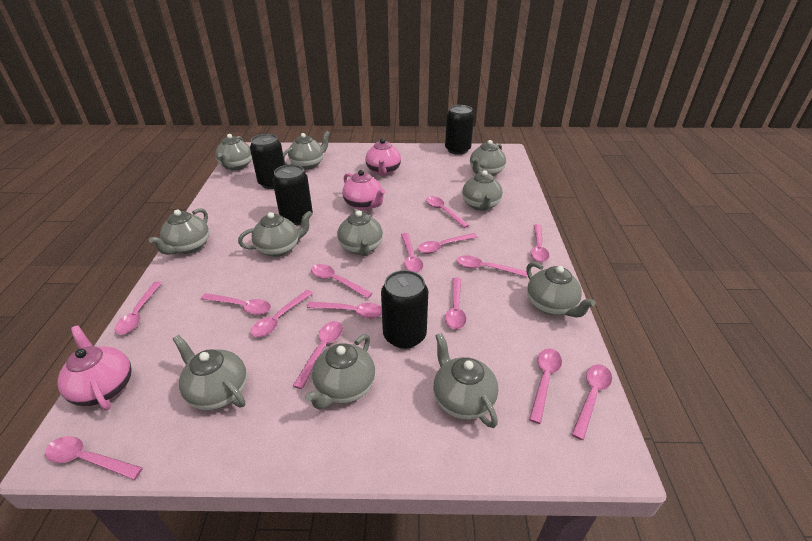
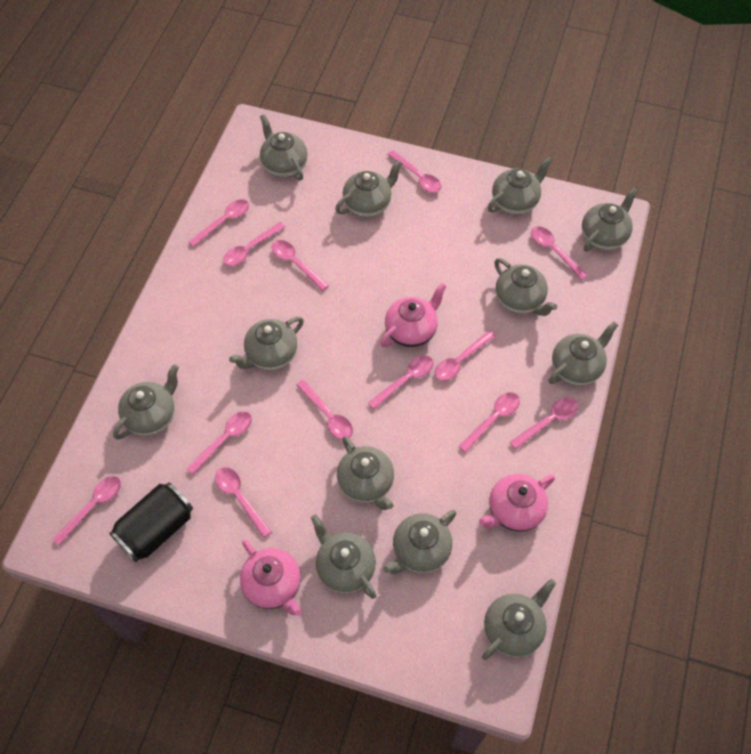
black can: [250,134,285,189] [273,164,313,225] [381,270,428,349] [445,105,474,155] = 4 -> [109,482,193,562] = 1
grey teapot: [149,208,209,255] [173,335,247,410] [215,134,252,171] [238,211,312,257] [283,131,330,170] [305,334,375,410] [338,209,383,256] [433,333,498,428] [462,170,503,211] [470,140,506,176] [526,262,596,318] = 11 -> [113,364,179,440] [229,317,304,370] [260,114,308,181] [311,515,377,599] [335,160,403,217] [337,436,394,510] [383,510,457,574] [482,579,556,660] [488,157,552,215] [494,258,557,316] [549,322,618,385] [582,187,638,252] = 12
pink spoon: [45,436,143,480] [114,281,162,335] [201,293,271,315] [251,290,313,337] [293,321,343,389] [307,302,382,318] [311,264,373,298] [401,233,423,273] [418,233,477,254] [426,196,469,228] [445,277,466,329] [457,255,527,277] [529,348,562,424] [531,224,549,262] [571,364,612,440] = 15 -> [52,476,121,546] [186,412,252,475] [188,199,249,247] [215,467,272,538] [223,222,285,266] [272,240,329,291] [296,380,353,439] [368,355,434,409] [387,150,442,193] [435,330,496,381] [458,392,520,453] [509,397,578,450] [531,226,588,280] = 13

